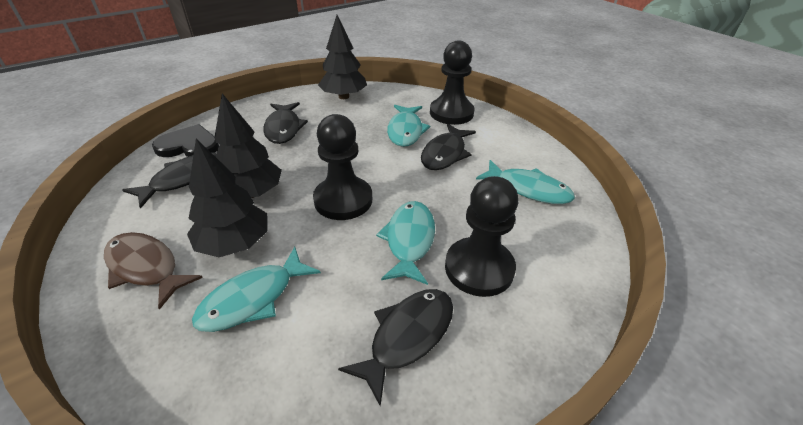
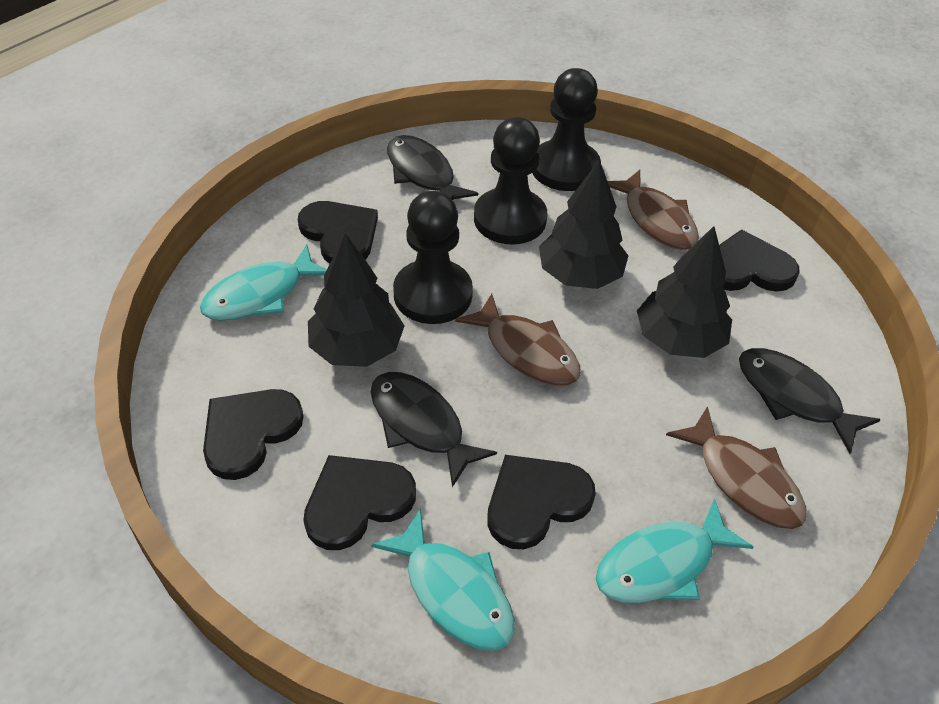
black fish: [123,153,216,209] [263,102,308,144] [338,289,453,406] [421,124,476,170] = 4 -> [371,372,497,487] [387,135,478,200] [739,348,881,454] = 3
black heart: [152,124,219,157] = 1 -> [203,389,304,480] [298,201,378,264] [303,455,416,550] [487,455,596,549] [719,229,800,292] = 5
brown fish: [104,232,203,310] = 1 -> [455,294,581,386] [608,170,699,250] [666,406,807,529] = 3
turquoise fish: [192,247,321,332] [376,201,435,285] [387,105,430,147] [476,160,575,204] = 4 -> [200,244,327,321] [371,508,515,651] [596,498,753,603] = 3

